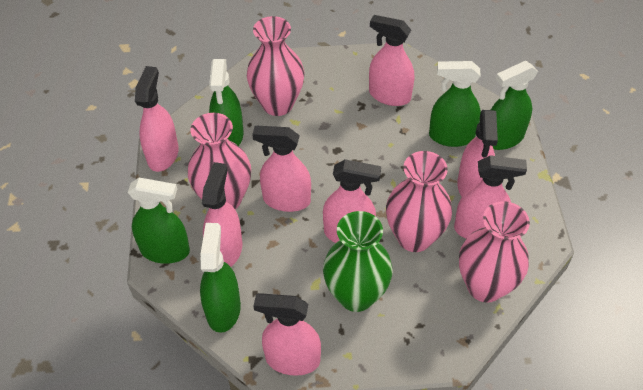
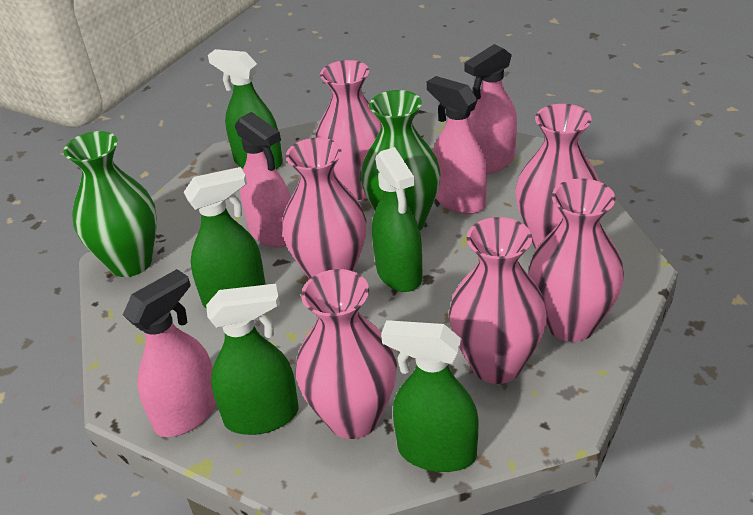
green vase: [323,211,392,312] = 1 -> [63,131,157,277] [361,90,441,230] = 2
pink spray bottle: [135,66,179,172] [202,162,242,267] [252,126,311,212] [254,293,321,376] [323,159,381,243] [369,15,414,106] [454,155,527,239] [457,110,498,197] = 8 -> [123,269,217,437] [235,112,291,247] [427,76,487,214] [464,44,517,174] = 4
pink vase: [188,113,251,210] [247,16,305,116] [386,151,452,252] [459,201,530,303] = 4 -> [282,138,366,279] [296,269,397,439] [315,60,381,200] [449,217,547,384] [516,104,599,249] [529,178,624,342] = 6

